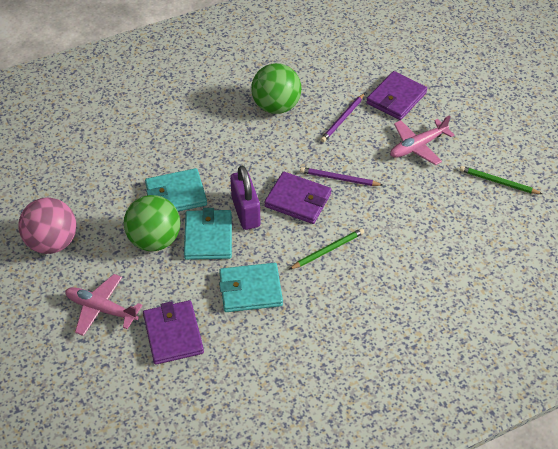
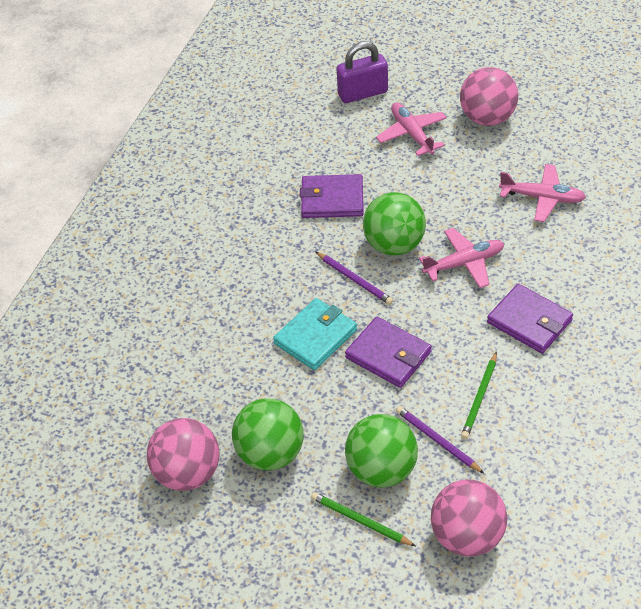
green ball: [124,195,181,251] [251,63,301,114] = 2 -> [232,398,304,471] [345,414,418,488] [363,192,426,256] = 3
pink ball: [19,197,76,254] = 1 -> [147,418,220,491] [431,479,507,557] [460,67,518,126] = 3
pink plane: [65,274,142,336] [390,115,454,165] = 2 -> [376,102,447,156] [419,228,504,288] [499,164,586,222] = 3
turquoise wallet: [145,168,207,211] [184,208,232,260] [219,263,283,312] = 3 -> [273,298,357,370] = 1

